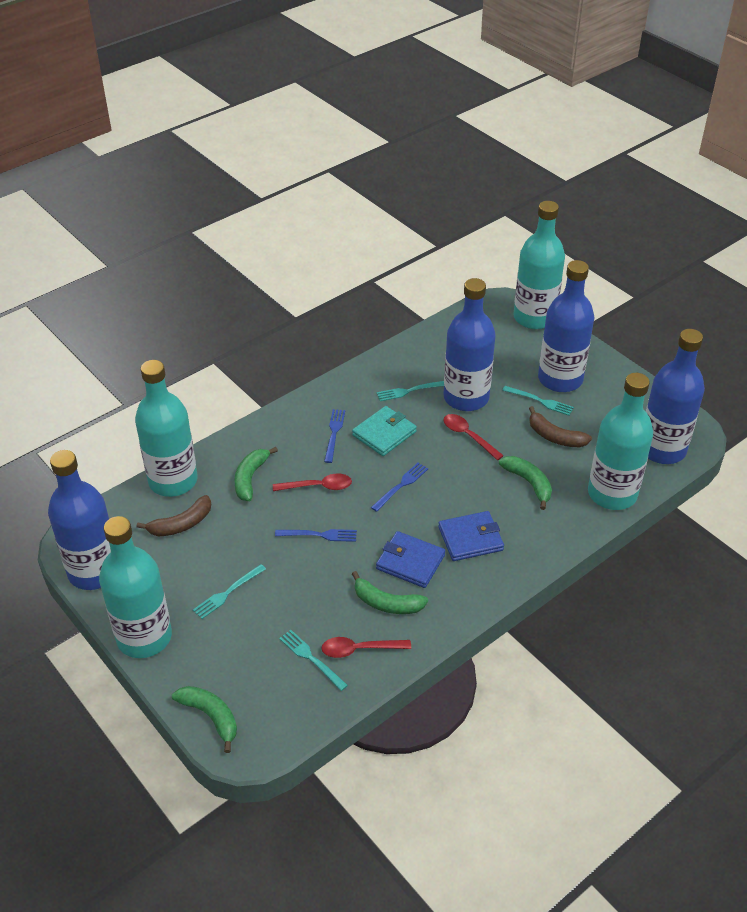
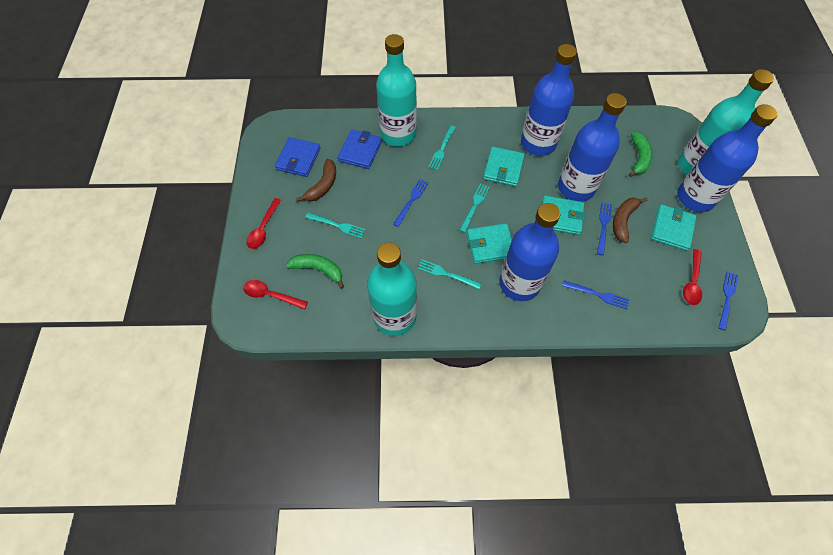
blue fork: [275,529,357,542] [324,409,345,463] [371,463,428,512] = 3 -> [393,179,429,227] [562,280,630,309] [597,202,612,255] [718,272,738,331] = 4
green banana: [172,686,237,753] [234,447,278,501] [352,571,428,614] [499,456,552,510] = 4 -> [286,254,344,289] [629,132,653,177] = 2
turquoise bottle: [99,516,172,658] [135,360,198,497] [513,201,565,329] [588,373,653,510] = 4 -> [367,242,417,336] [376,34,417,147] [678,69,774,175] = 3
turquoise wallet: [352,406,417,456] = 1 -> [467,223,512,264] [483,146,525,187] [542,196,585,235] [651,204,697,251] = 4

